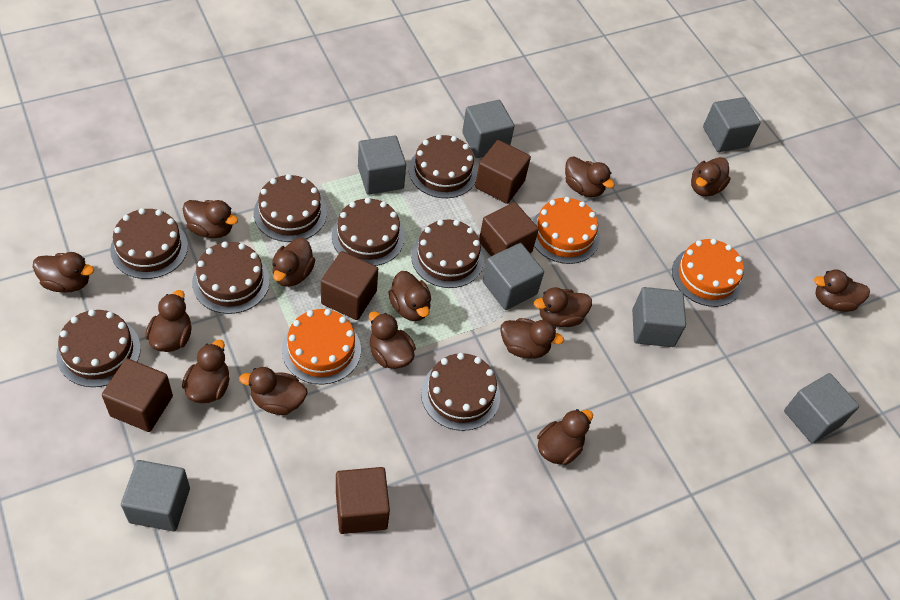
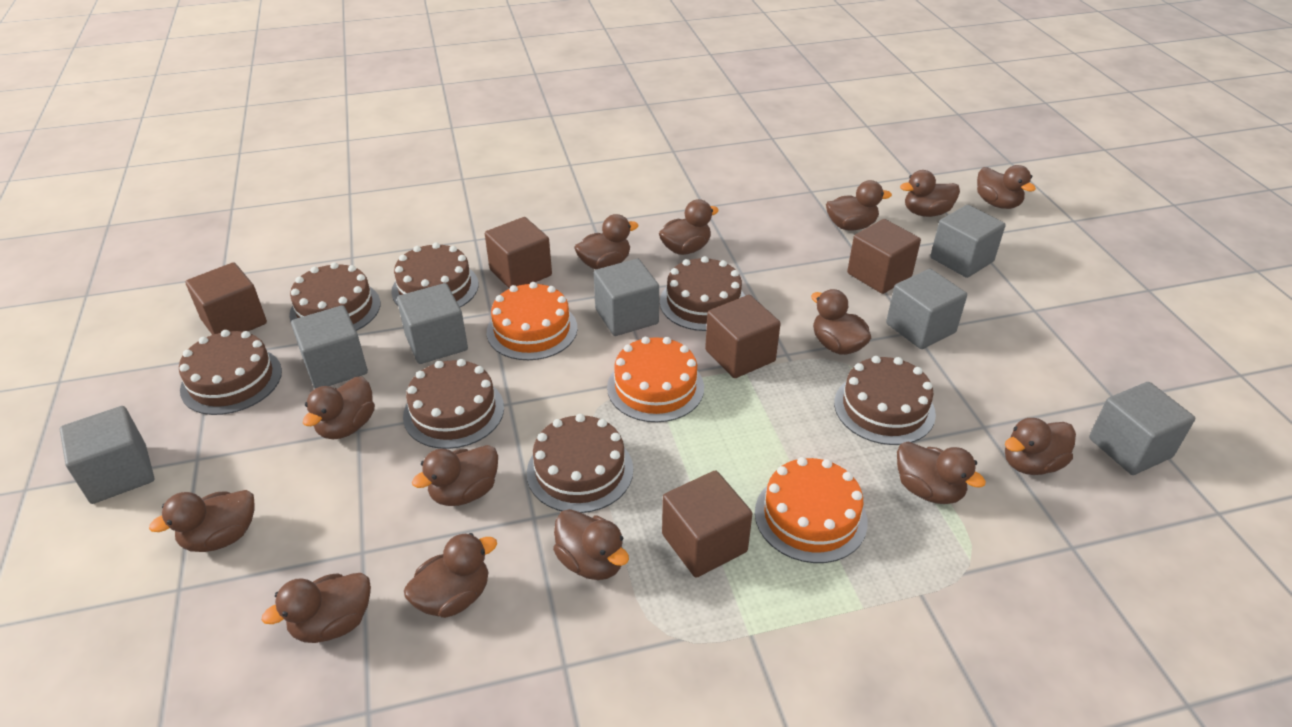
brown cake: [56,309,141,387] [110,208,188,279] [192,241,270,314] [254,174,327,242] [332,198,405,266] [409,134,477,198] [411,220,484,288] [421,353,500,431] = 8 -> [179,330,282,415] [289,262,380,331] [391,242,479,307] [403,359,504,449] [527,414,633,513] [660,256,745,331] [834,356,936,445] = 7

